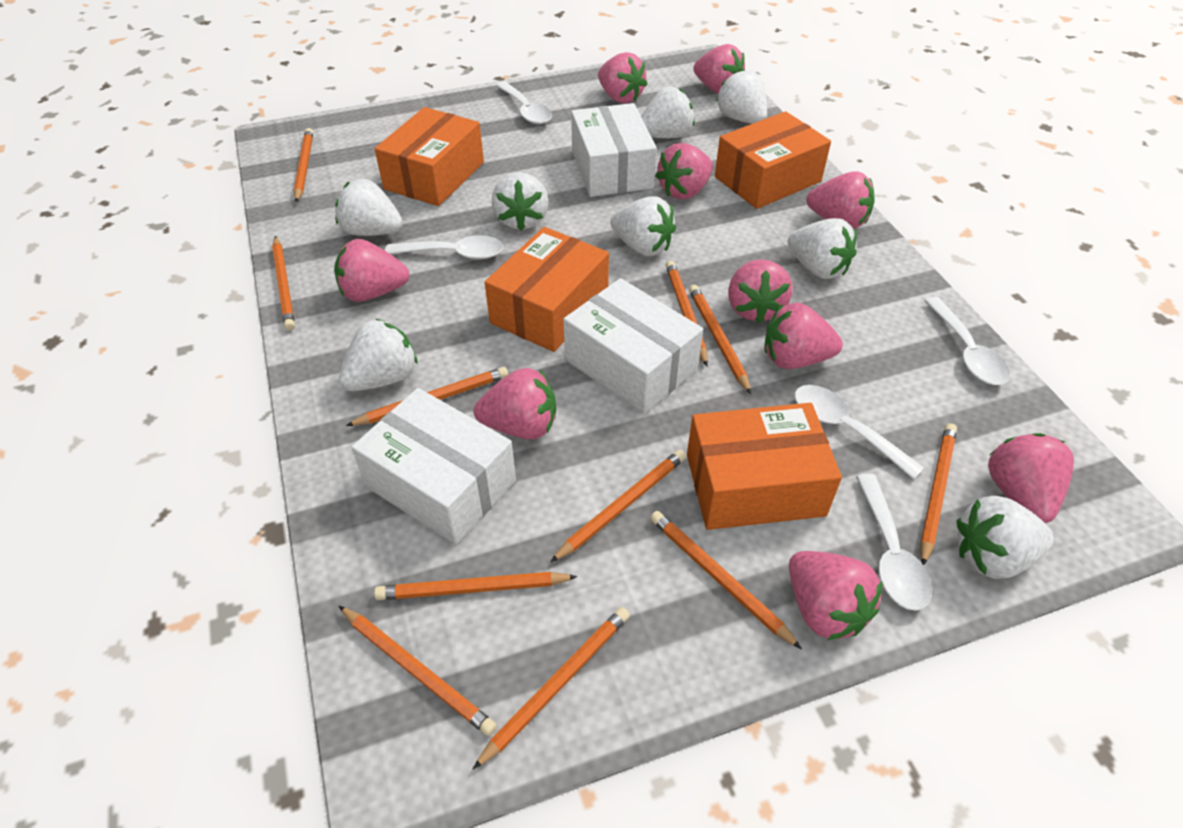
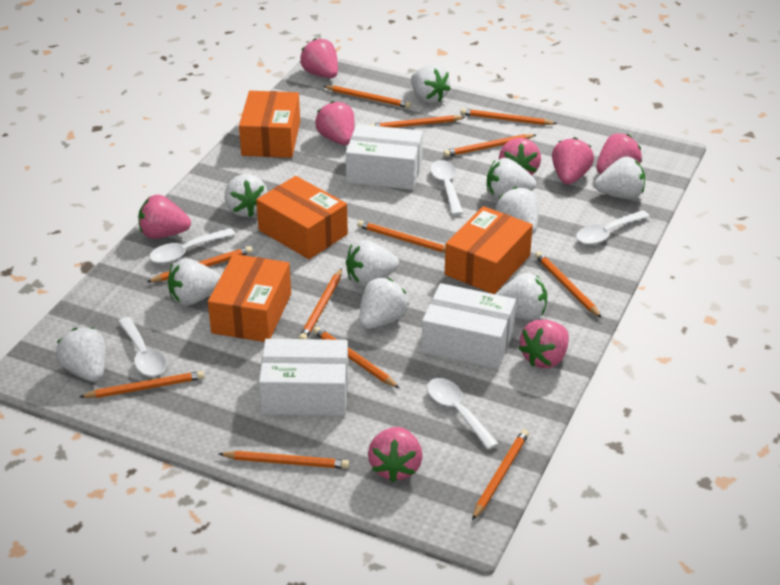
orange pencil: [272,236,295,330] [294,128,313,202] [339,606,497,736] [346,367,508,426] [374,572,577,600] [472,607,630,770] [551,450,686,562] [650,511,802,649] [666,261,708,366] [689,285,751,394] [920,423,957,565] = 11 -> [80,371,204,398] [147,246,252,282] [219,451,349,469] [299,268,342,339] [313,327,399,388] [323,85,411,108] [357,220,445,253] [370,115,465,128] [443,134,536,157] [460,108,557,125] [472,429,529,520] [535,252,602,318] = 12
pink strawberry: [334,239,410,302] [473,368,556,440] [598,52,647,104] [656,143,713,199] [693,44,745,94] [728,259,793,323] [765,303,843,369] [789,551,882,640] [806,171,875,229] [988,433,1074,523] = 10 -> [138,194,191,239] [300,38,338,78] [315,101,355,145] [368,427,423,482] [499,138,541,175] [518,320,569,368] [552,137,594,184] [596,133,642,174] = 8
white strawberry: [335,179,403,236] [339,319,418,391] [492,172,549,231] [610,196,676,256] [641,87,695,138] [716,69,767,124] [788,218,857,279] [957,496,1054,579] = 8 -> [56,328,106,382] [168,258,221,306] [225,174,268,217] [346,240,399,287] [359,278,409,329] [411,64,451,103] [487,158,536,200] [495,273,547,321] [496,187,539,235] [595,157,645,199] = 10

